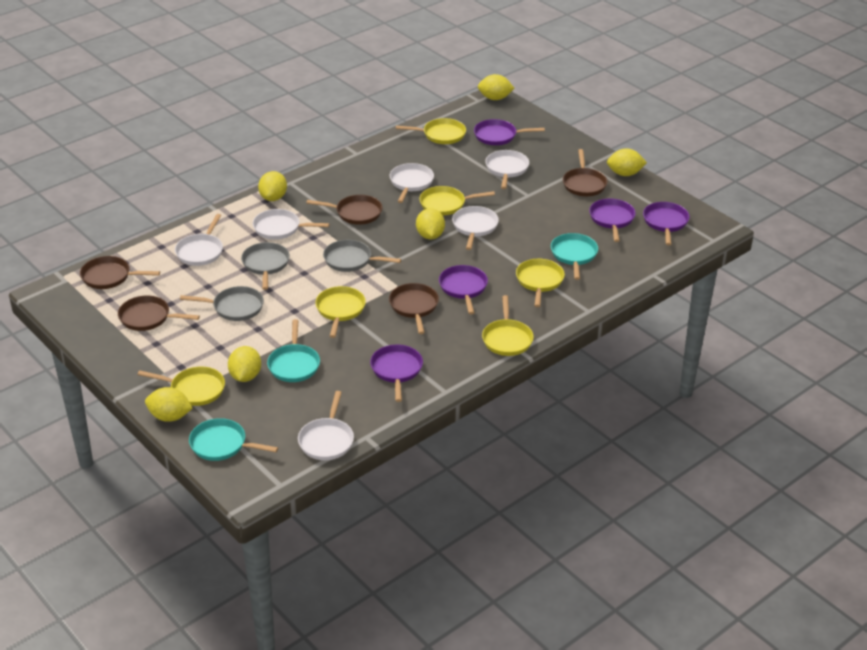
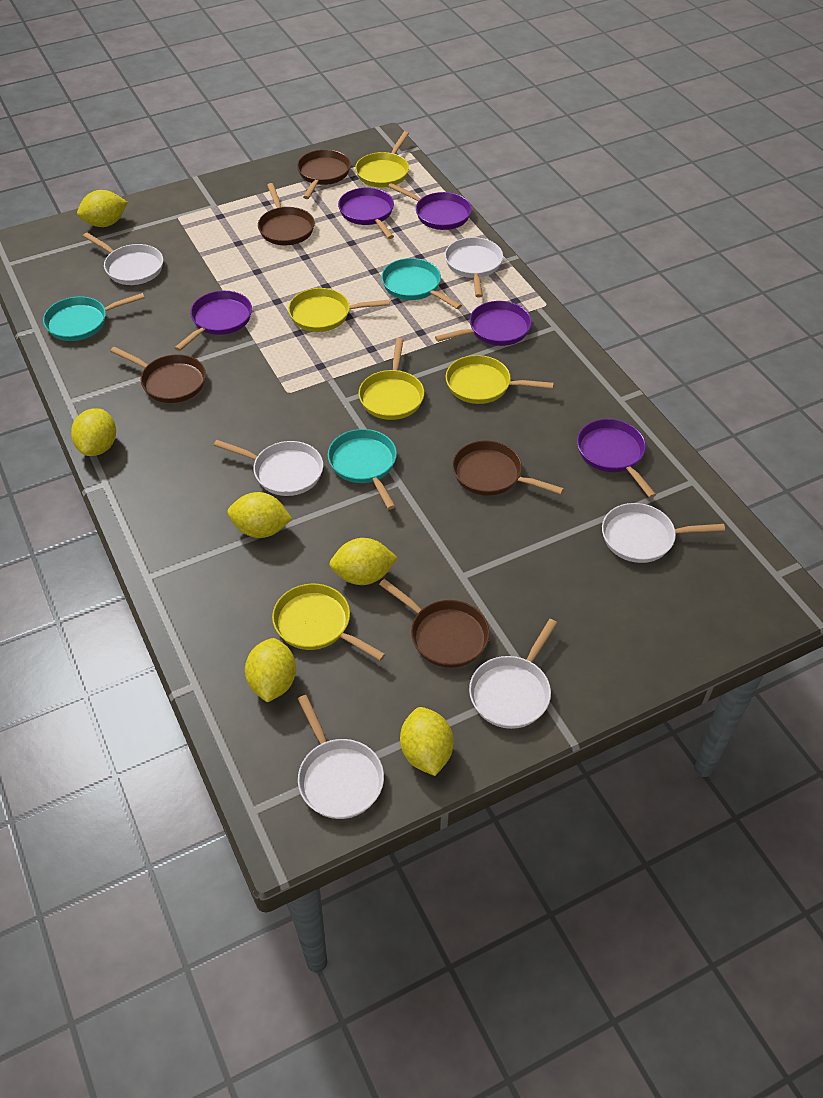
grey pan: [180,286,264,321] [241,242,290,290] [323,240,401,272] = 3 -> none = 0
yellow pan: [138,366,225,406] [315,286,366,338] [396,118,466,144] [419,186,495,215] [482,295,534,356] [516,259,565,307] = 6 -> [272,584,386,661] [288,288,390,332] [355,131,409,188] [359,338,424,420] [446,355,554,404] = 5

